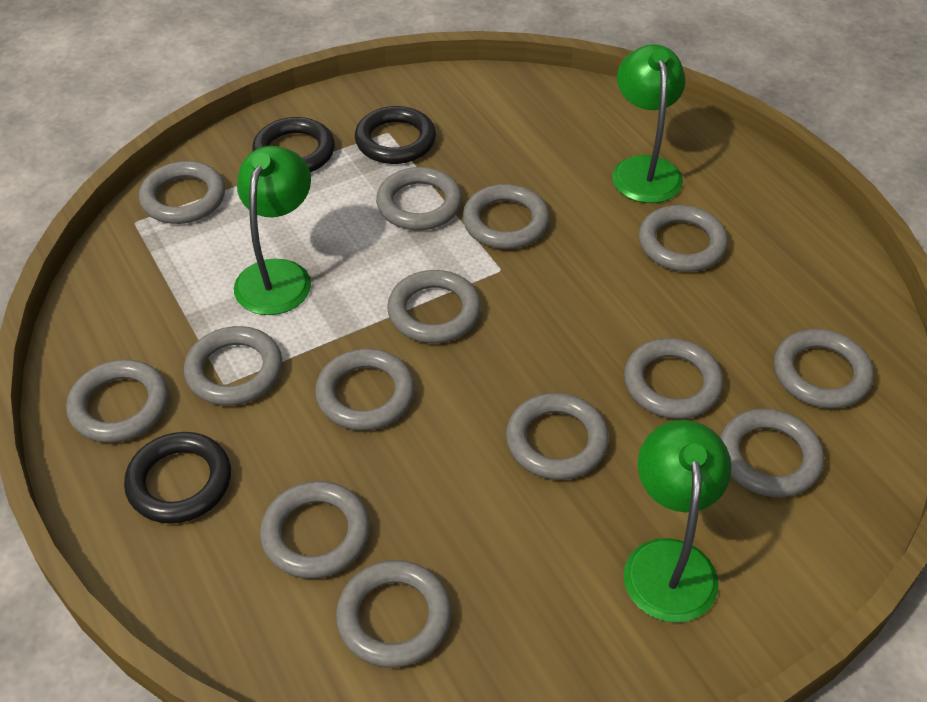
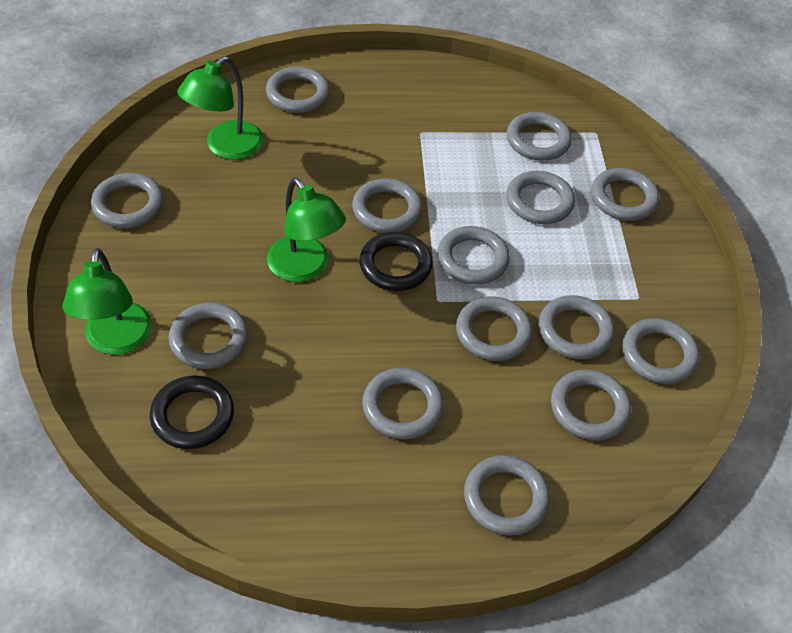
black ring: [124,432,231,524] [252,117,335,172] [355,106,436,164] = 3 -> [150,375,234,449] [359,232,433,291] = 2

